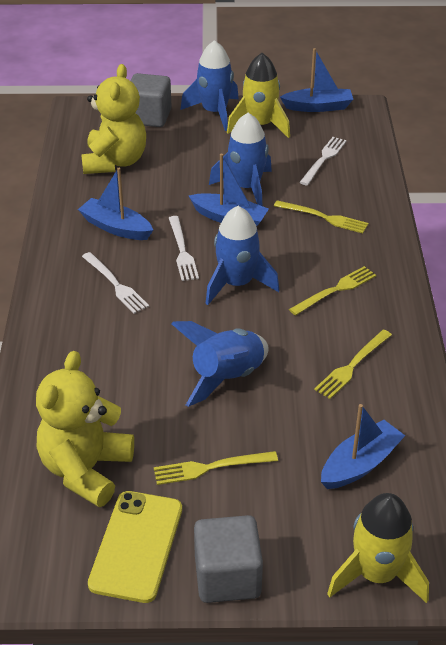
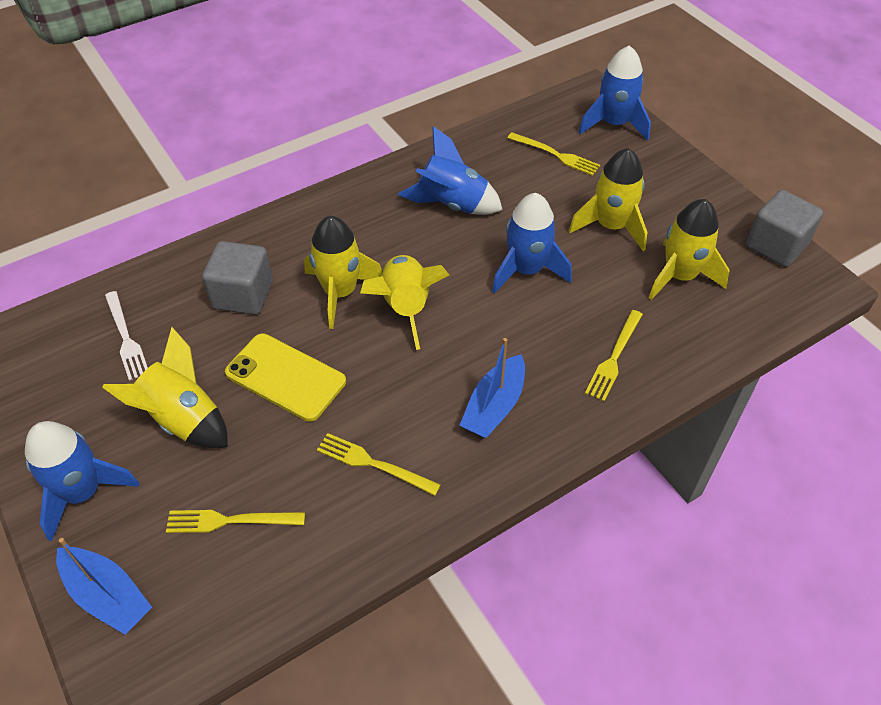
blue boat: [78,168,153,240] [189,154,269,227] [280,48,353,112] [321,404,405,489] = 4 -> [56,538,152,634] [459,338,525,438] = 2
white fork: [82,252,149,314] [169,216,199,281] [299,137,347,185] = 3 -> [105,291,148,381] = 1
yellow rocket: [227,53,290,138] [327,493,429,603] = 2 -> [102,327,228,448] [304,216,382,329] [360,255,449,350] [569,148,647,251] [649,199,730,300] = 5
yellow teddy bear: [36,351,134,507] [81,64,146,174] = 2 -> none = 0

